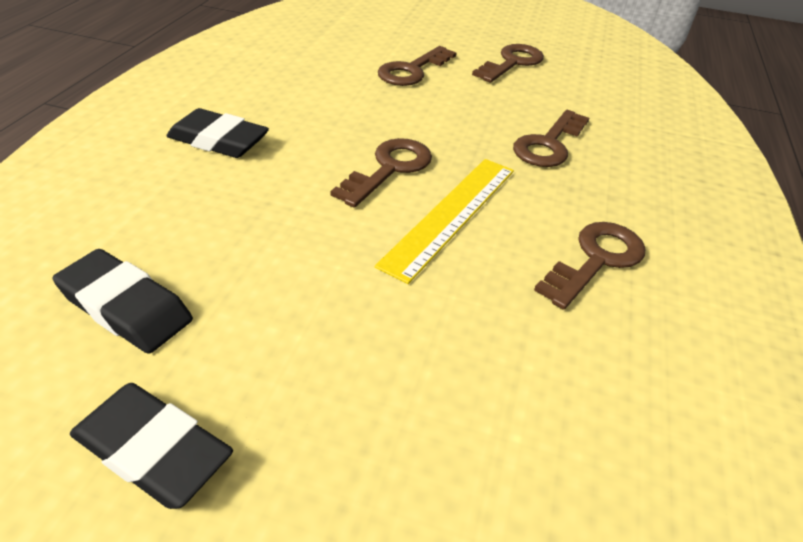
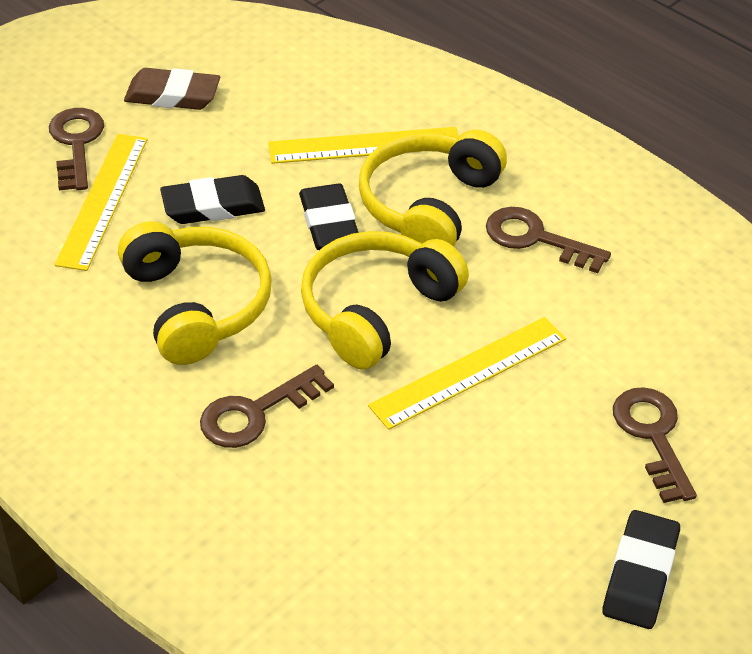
brown eraser: none = 0 -> [124,68,220,110] = 1
brown key: [330,138,432,208] [378,46,456,86] [472,44,544,83] [513,110,589,167] [534,222,645,310] = 5 -> [49,108,104,190] [200,365,334,448] [486,207,611,273] [613,387,697,503] = 4
yellow headphones: none = 0 -> [118,221,272,365] [301,231,469,369] [359,130,507,247] = 3
yellow ruler: [375,159,514,284] = 1 -> [54,134,148,271] [268,127,459,164] [368,317,566,430] = 3

